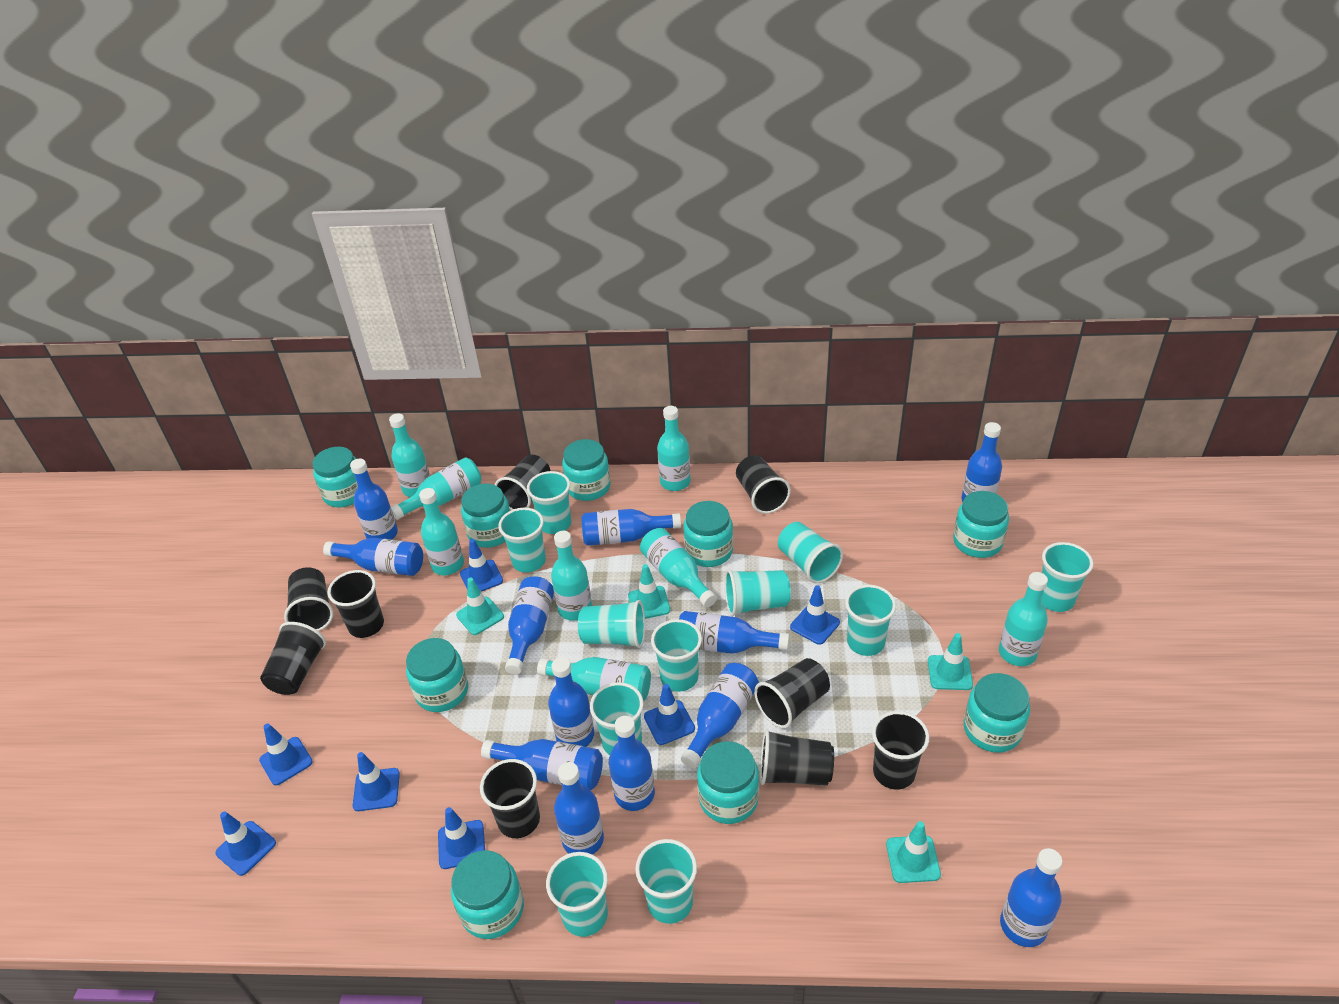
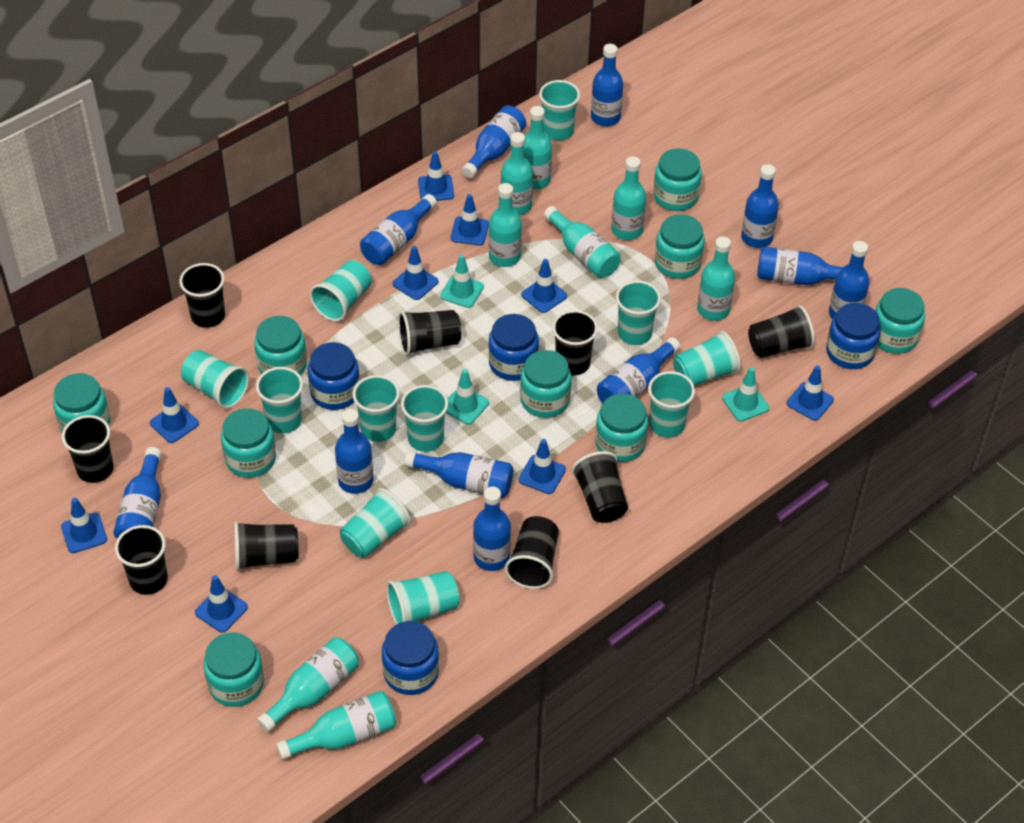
blue bottle: [323,538,423,576] [350,459,398,540] [481,739,603,790] [505,576,554,675] [548,657,594,747] [554,762,604,855] [581,509,681,546] [609,716,655,811] [679,611,789,654] [681,663,759,769] [962,422,1002,502] [1000,848,1062,947] = 12 -> [113,447,162,539] [335,409,374,494] [360,194,437,265] [405,451,514,498] [462,106,526,178] [473,486,511,571] [591,44,623,127] [597,337,680,404] [741,164,779,248] [757,247,843,285] [829,241,869,319] = 11
blue jar: none = 0 -> [308,342,360,410] [382,621,439,695] [488,314,539,381] [826,303,881,369] = 4
blue traffic cone: [216,811,276,876] [259,723,313,785] [353,752,400,811] [438,807,485,869] [460,539,503,592] [644,684,695,745] [790,585,840,645] = 7 -> [61,498,107,553] [150,387,199,443] [195,575,248,632] [393,246,438,300] [418,151,454,201] [450,194,489,246] [519,439,566,494] [521,259,567,313] [787,365,834,421] = 9
turquoise traffic cone: [456,578,504,635] [628,564,670,619] [886,821,941,883] [928,633,973,690] = 4 -> [440,255,484,308] [445,369,489,425] [722,367,769,422] = 3

